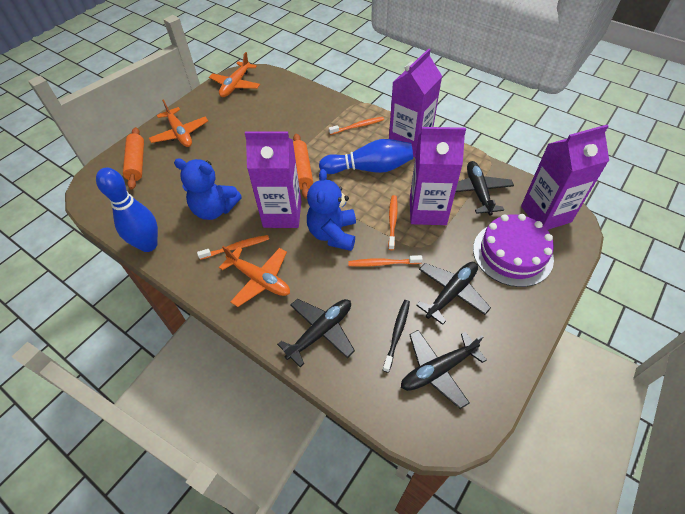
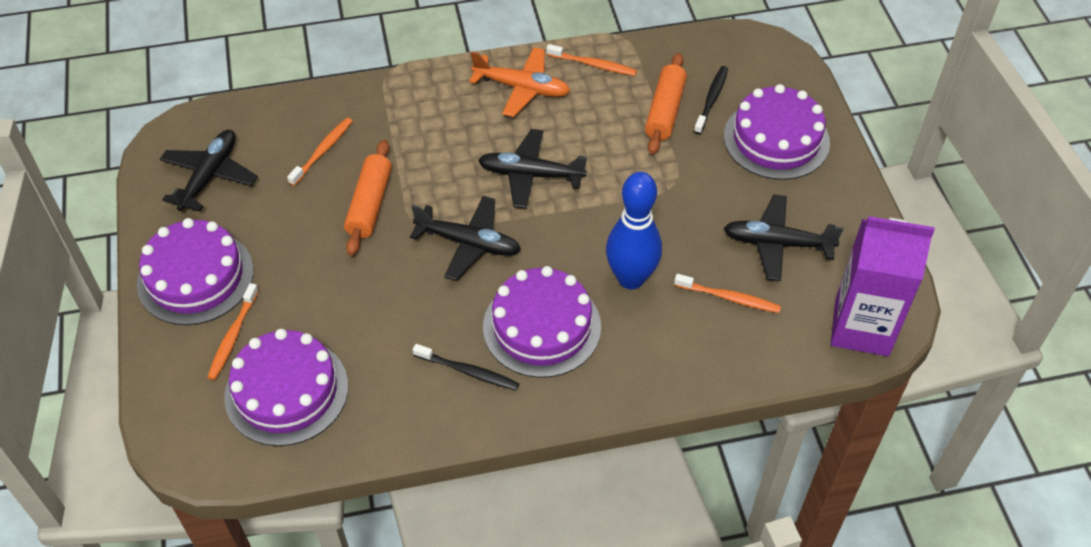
black toothbrush: [383,300,410,373] = 1 -> [413,344,520,391] [694,66,728,134] = 2
blue bowling pin: [96,168,158,252] [319,139,413,174] = 2 -> [606,172,662,289] = 1
blue teddy bear: [174,159,242,220] [307,169,356,251] = 2 -> none = 0
orange plane: [149,99,208,147] [209,52,260,97] [219,246,290,307] = 3 -> [469,47,570,117] = 1
purple cake: [473,214,554,287] = 1 -> [137,218,254,325] [224,329,348,446] [483,266,601,378] [724,84,830,180] = 4
purple carton: [245,132,301,228] [389,49,442,157] [410,127,466,225] [521,125,609,230] = 4 -> [831,216,935,356] = 1

